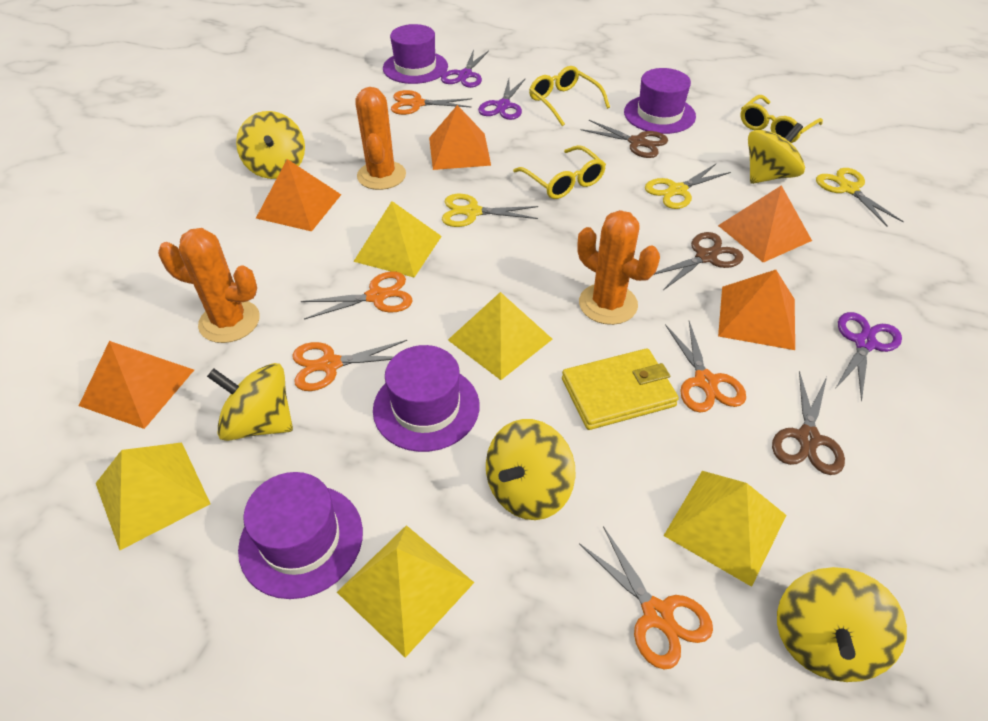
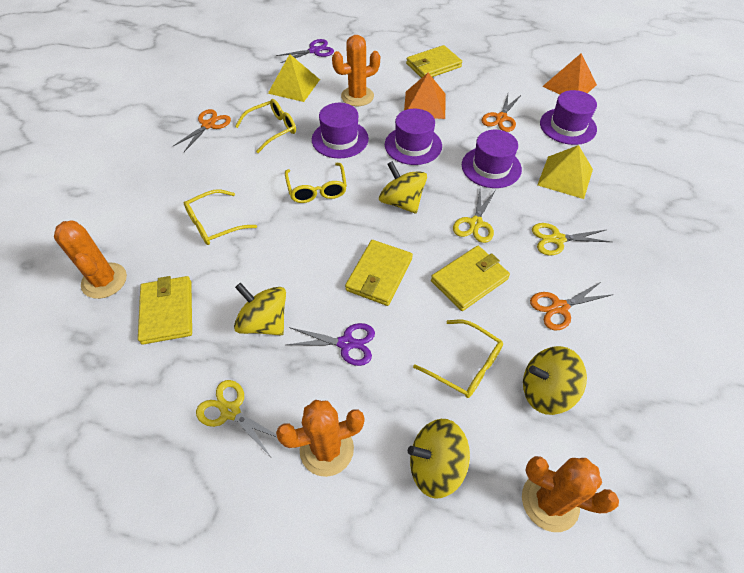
brown scissors: [581,120,668,158] [653,232,743,290] [772,371,845,475] = 3 -> none = 0
orange cactus: [158,228,260,343] [355,87,406,190] [577,210,660,325] = 3 -> [54,220,127,299] [276,400,364,477] [332,35,380,106] [522,456,619,532] = 4
orange pyramid: [79,341,194,429] [256,159,341,231] [429,105,491,170] [718,185,812,263] [718,270,795,350] = 5 -> [404,73,446,119] [542,54,597,94] = 2
orange scissors: [293,340,407,391] [301,272,413,320] [391,90,472,115] [579,526,713,670] [665,321,746,413] = 5 -> [172,109,231,152] [482,94,521,132] [530,281,614,331] = 3
purple scissors: [441,50,489,88] [478,78,526,120] [835,312,902,401] = 3 -> [276,39,334,63] [286,323,375,366] = 2
yellow glasses: [513,145,606,199] [529,66,610,126] [740,95,823,143] = 3 -> [184,189,257,245] [235,99,296,153] [285,163,347,203] [413,320,503,398] = 4
yellow pyramid: [96,442,211,550] [337,525,474,658] [353,201,442,278] [448,292,552,380] [663,471,786,587] = 5 -> [268,54,320,102] [537,145,593,199] = 2
yellow spinning top: [207,363,293,441] [236,111,305,179] [486,419,576,520] [748,123,805,184] [777,567,907,682] = 5 -> [234,283,286,335] [379,161,427,214] [408,419,470,499] [523,346,587,415] = 4
yellow wallet: [562,348,679,430] = 1 -> [138,276,192,344] [345,240,413,306] [406,45,462,78] [431,246,510,311] = 4

